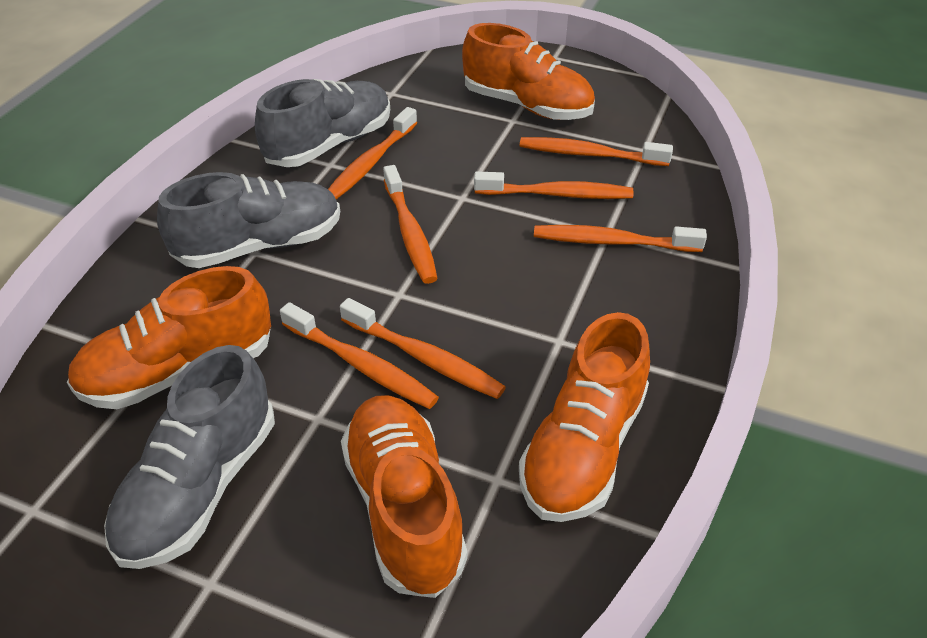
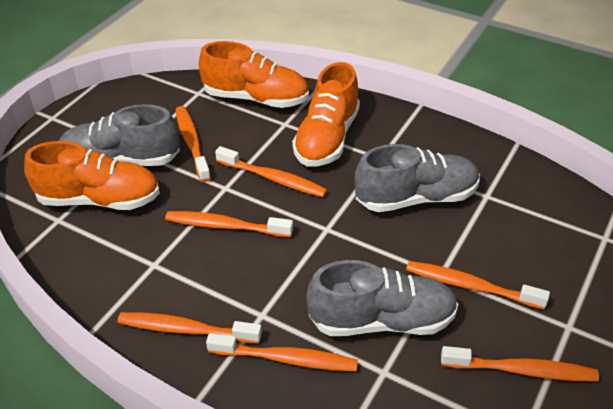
orange shoe: [67,266,271,409] [341,395,467,598] [462,23,595,120] [519,312,650,522] = 4 -> [24,141,160,210] [199,41,309,108] [292,62,360,167] = 3

